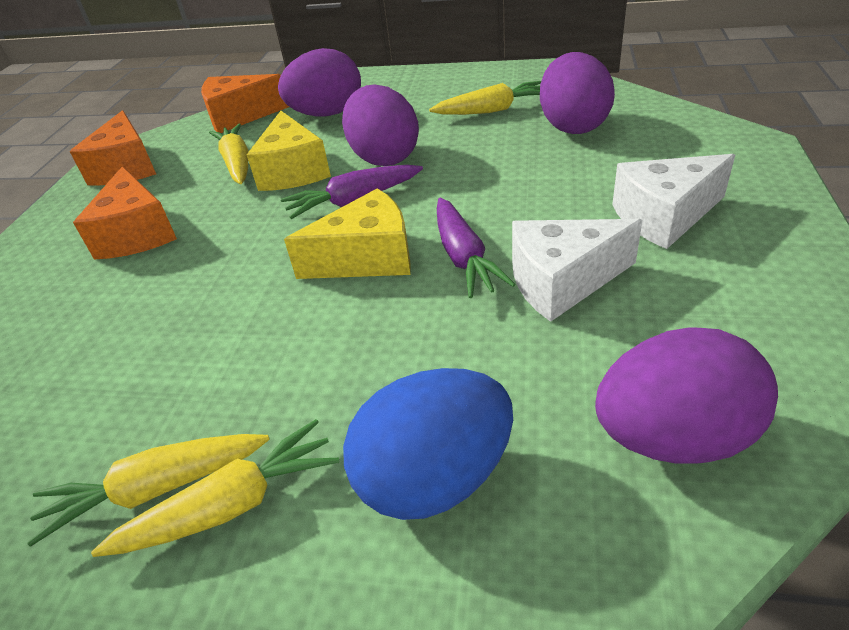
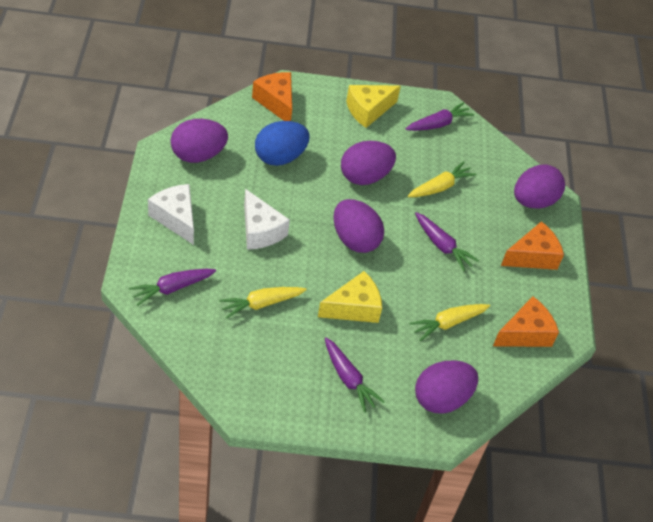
purple carrot: [281,165,423,219] [437,198,516,298] = 2 -> [129,269,216,306] [325,338,385,413] [406,102,474,131] [415,212,479,271] = 4
purple egg: [278,48,361,117] [342,85,419,166] [540,52,615,134] [595,328,778,464] = 4 -> [171,119,228,163] [333,199,384,253] [341,141,396,185] [415,360,478,414] [514,165,565,209] = 5
yellow carrot: [27,434,270,546] [91,419,339,557] [209,124,249,184] [429,81,541,115] = 4 -> [219,287,307,319] [408,161,477,197] [409,304,490,341] = 3

